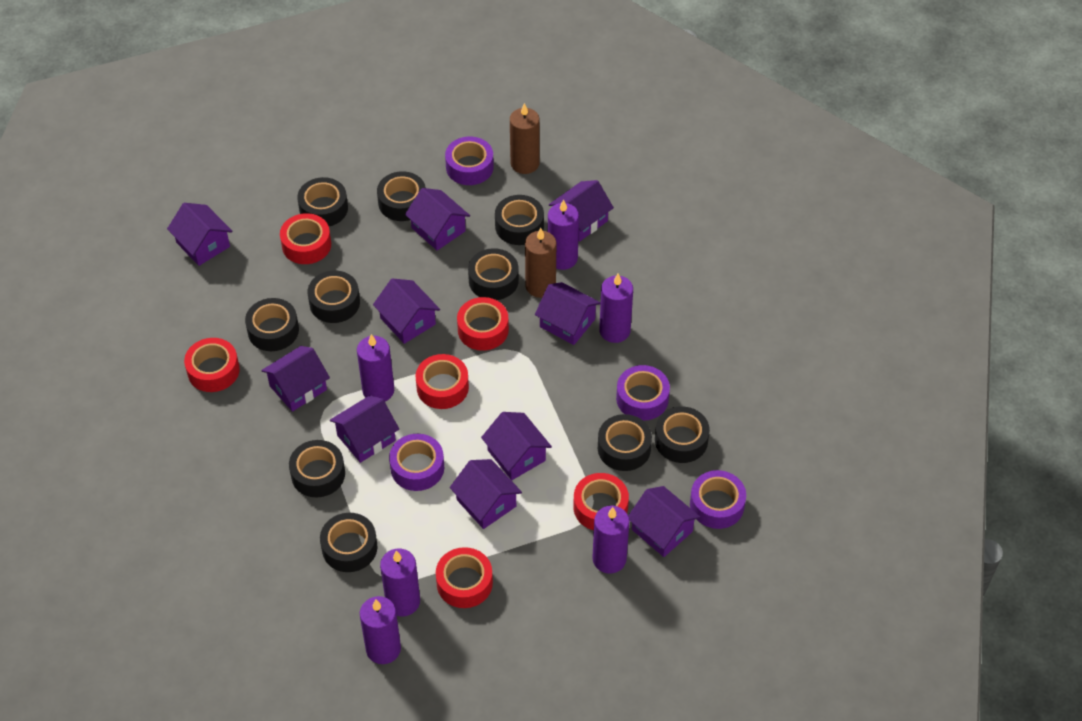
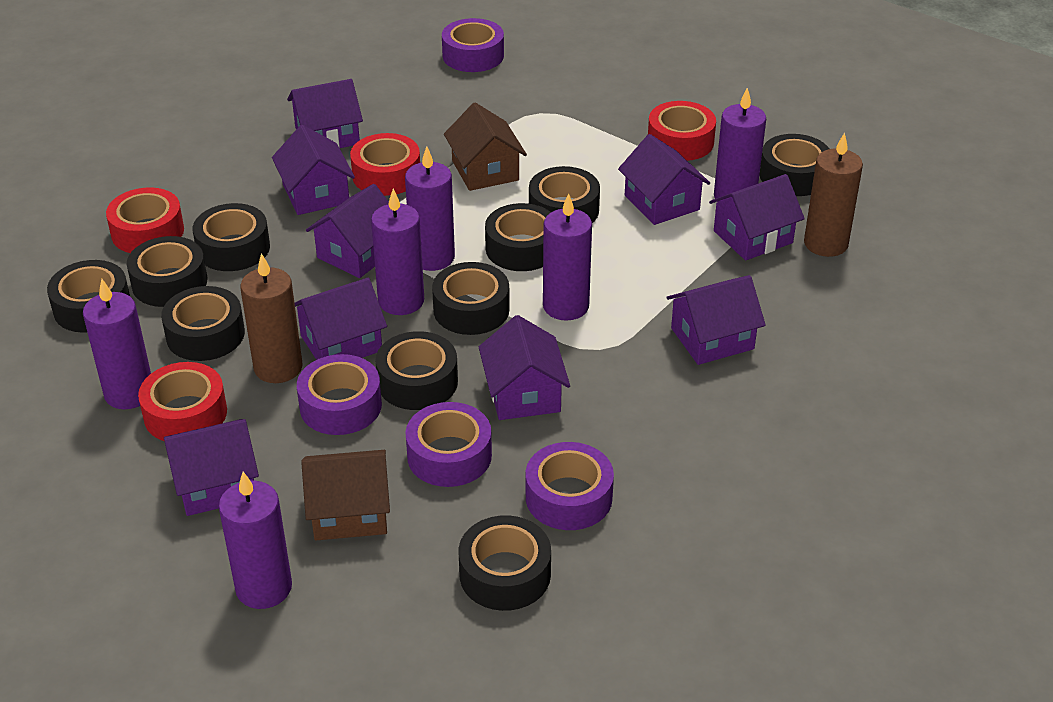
brown house: none = 0 -> [301,450,390,540] [444,102,527,191] = 2
purple house: [167,203,232,266] [261,346,330,412] [330,395,399,463] [373,278,440,344] [405,188,470,251] [450,459,522,529] [481,412,552,480] [535,282,601,345] [549,180,614,242] [628,486,700,557] = 10 -> [164,419,259,516] [272,125,355,215] [287,79,363,148] [295,278,387,360] [306,184,389,278] [479,315,570,420] [618,134,710,225] [666,275,766,365] [709,174,805,260] = 9
red tape: [184,338,240,392] [280,213,331,264] [416,354,469,409] [436,547,493,608] [457,297,509,351] [573,473,629,530] = 6 -> [106,187,184,253] [138,362,227,441] [350,133,420,196] [648,101,716,161] = 4

